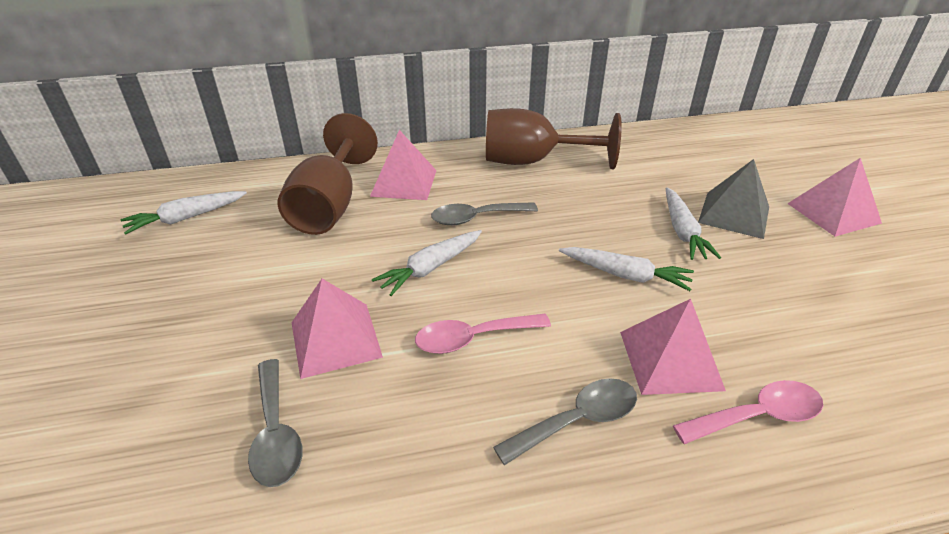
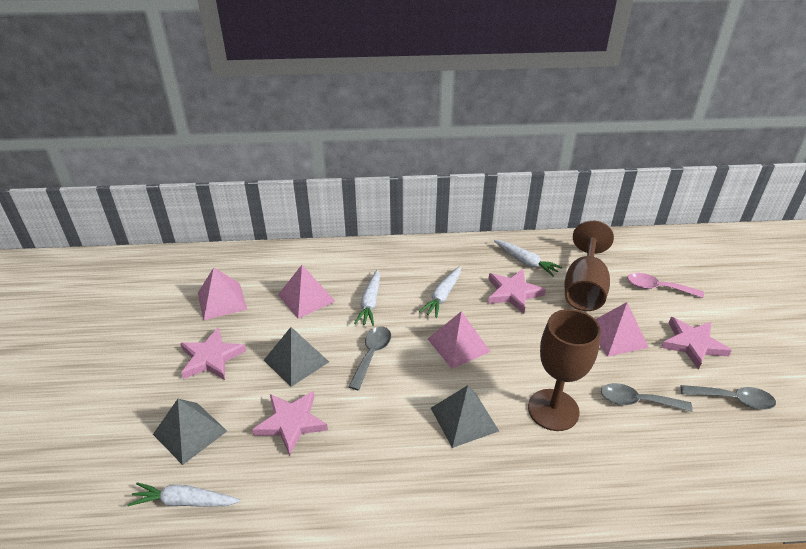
grey pyramid: [698,159,769,239] = 1 -> [153,399,227,465] [264,327,329,387] [431,385,499,448] = 3
pink spoon: [415,314,551,354] [673,380,823,444] = 2 -> [627,273,704,298] = 1
pink star: none = 0 -> [180,327,246,380] [252,391,328,456] [488,269,546,314] [661,317,732,370] = 4

